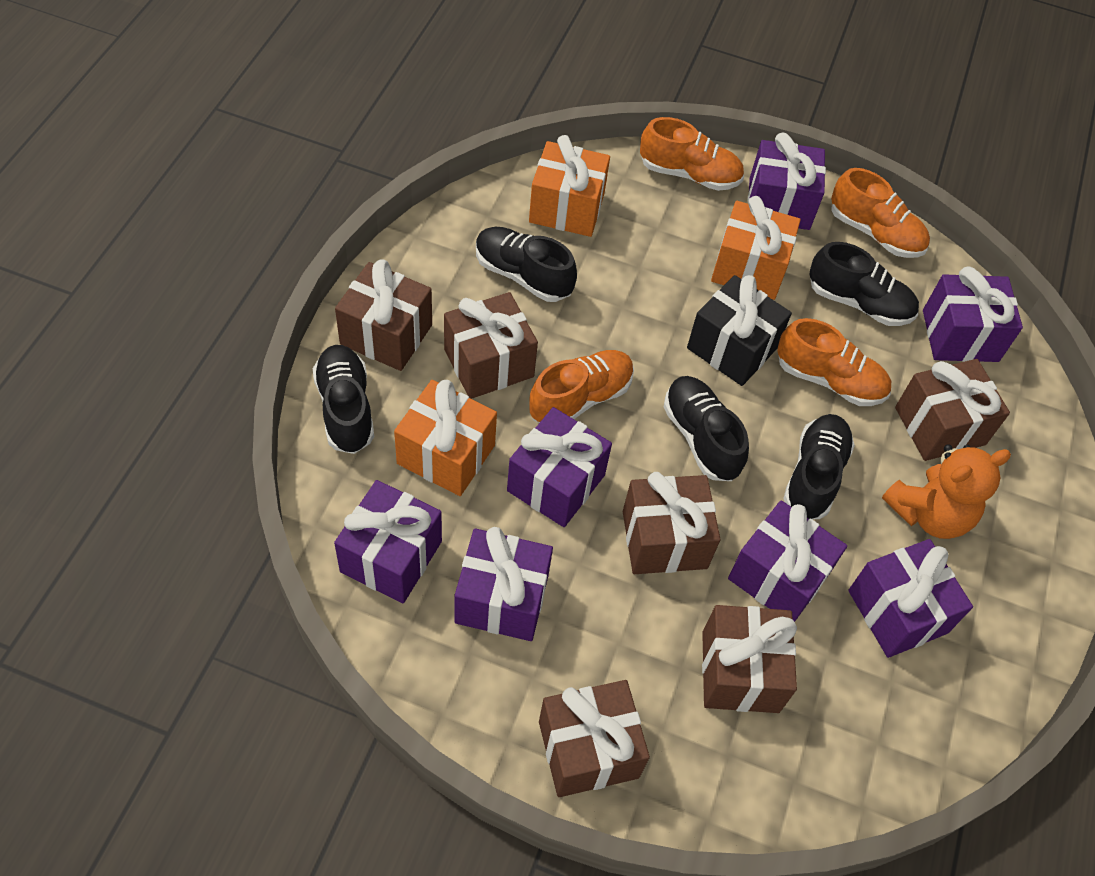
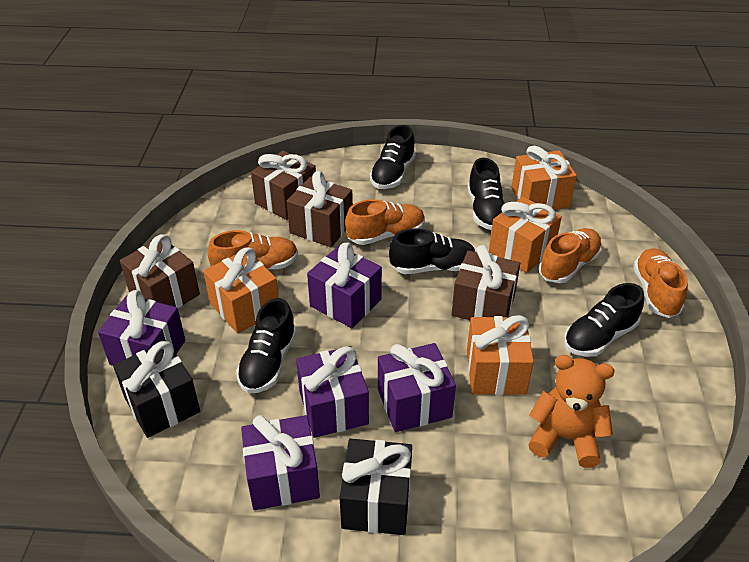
black gift: [687,275,792,386] = 1 -> [113,341,200,438] [340,439,412,535] = 2
brown gift: [335,259,432,371] [444,292,538,399] [539,680,650,797] [623,472,720,574] [702,605,797,713] [895,359,1010,461] = 6 -> [120,234,200,308] [251,151,316,220] [287,171,353,247] [452,245,520,320] = 4
orange gift: [394,380,497,496] [529,135,610,237] [711,196,800,300] = 3 -> [203,247,279,333] [467,315,534,395] [489,197,562,273] [511,145,577,210] = 4
purple gift: [334,480,442,603] [454,527,553,641] [507,407,612,527] [728,500,847,622] [748,133,826,230] [848,539,973,658] [923,266,1023,362] = 7 -> [98,290,185,366] [241,415,320,510] [296,346,369,438] [307,243,382,328] [378,343,456,432] = 5

